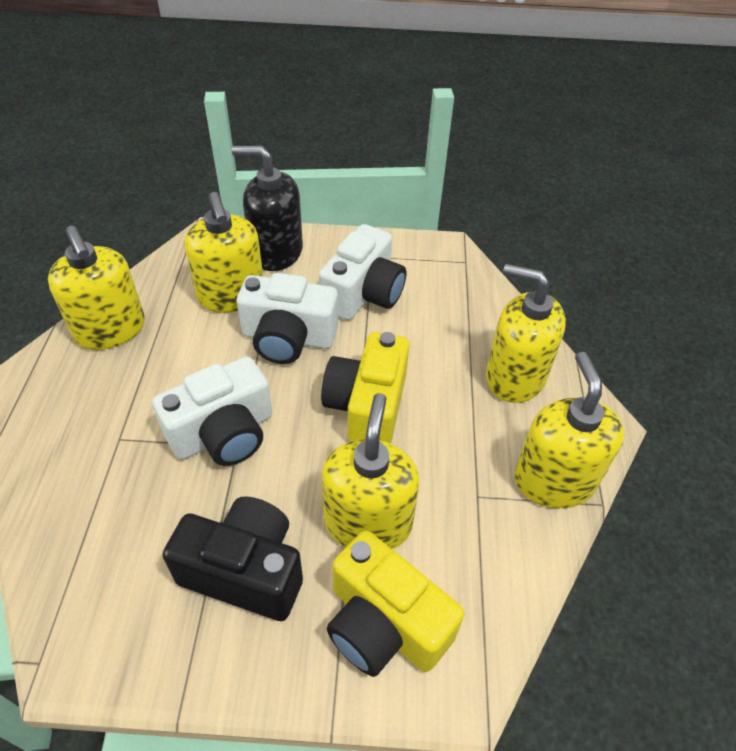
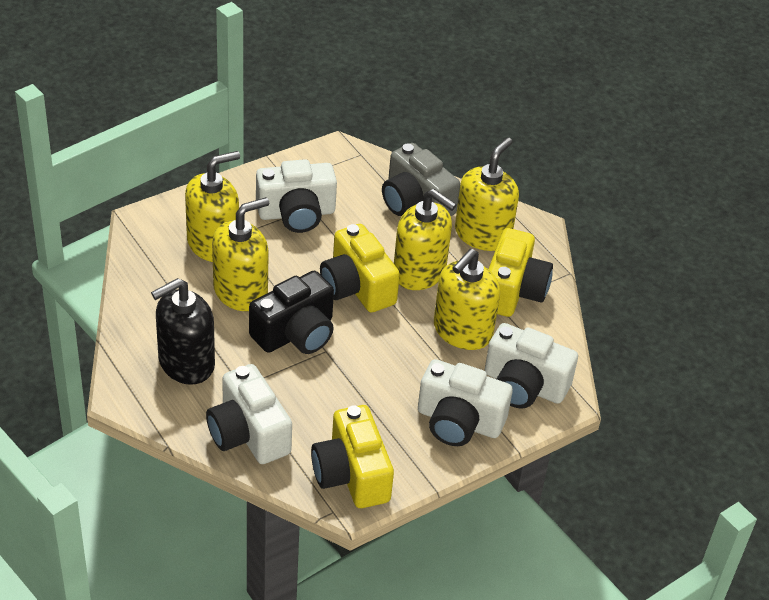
grey camera: none = 0 -> [382,143,460,216] = 1
white camera: [152,357,272,466] [237,273,338,364] [319,224,406,320] = 3 -> [206,364,292,464] [256,159,337,233] [418,359,513,446] [485,323,578,409] = 4
yellow camera: [321,332,410,444] [327,530,464,677] = 2 -> [311,405,394,508] [320,224,400,313] [489,228,553,317] = 3

